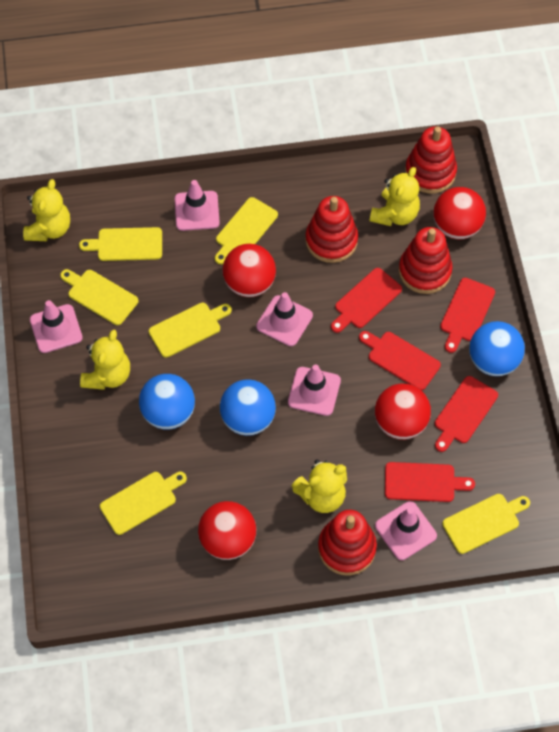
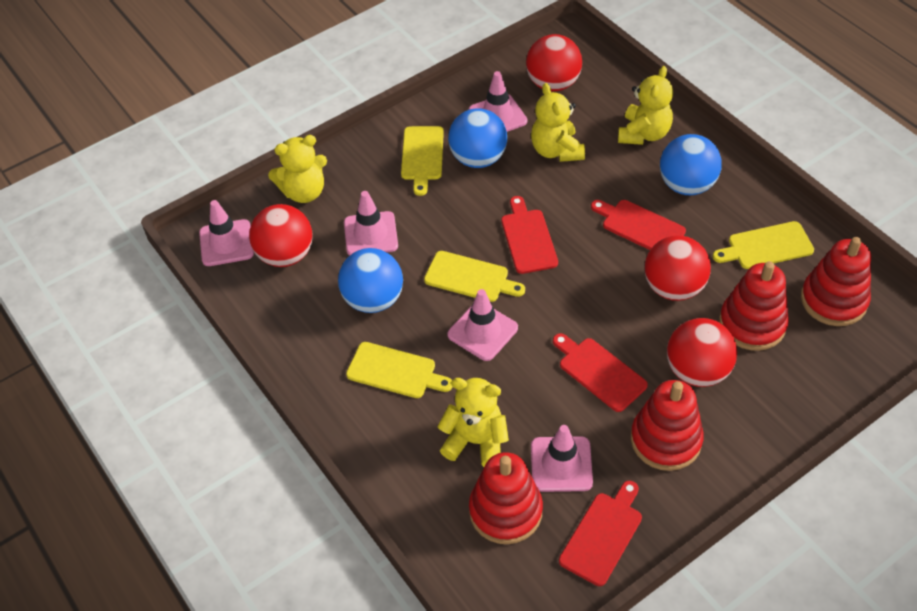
red cutting board: [331,268,402,333] [359,331,441,390] [385,462,475,502] [435,376,498,452] [440,278,495,353] = 5 -> [501,196,558,274] [553,333,648,412] [559,481,642,586] [591,200,686,250] = 4
yellow cutting board: [60,269,139,325] [79,227,162,261] [100,472,187,535] [149,303,232,358] [215,197,278,264] [442,494,530,554] = 6 -> [346,342,453,398] [401,126,444,196] [424,251,525,302] [713,221,814,269] = 4

